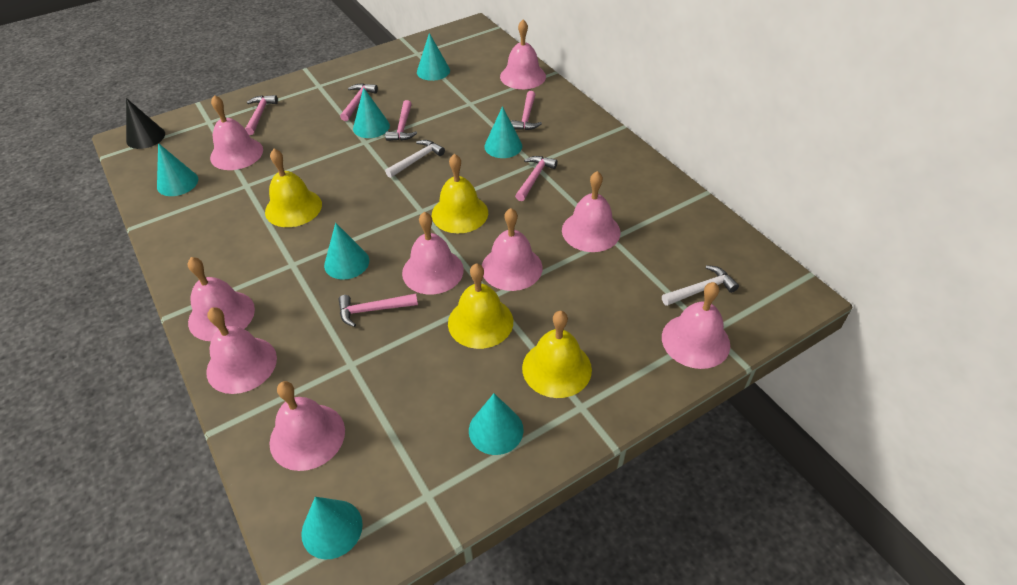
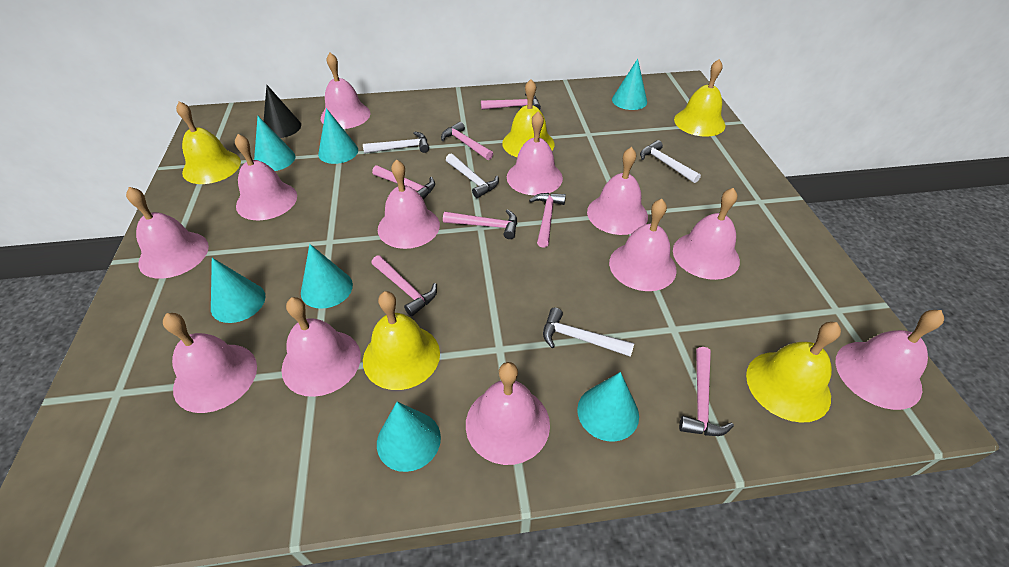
pink bell: [188,257,255,341] [206,307,277,394] [210,95,263,170] [269,381,345,471] [402,212,464,294] [482,208,543,291] [500,20,546,89] [562,171,621,252] [662,282,730,369] = 9 -> [126,187,209,279] [163,313,257,413] [235,134,297,220] [281,297,361,397] [321,53,371,129] [378,159,440,249] [466,362,550,465] [507,111,563,195] [587,147,648,235] [609,199,677,291] [673,188,740,280] [835,310,944,410] = 12
pink hammer: [245,95,278,135] [339,294,418,327] [340,83,378,121] [385,100,417,141] [511,91,542,130] [515,156,558,201] = 6 -> [371,255,437,316] [372,165,435,200] [441,122,493,160] [443,209,517,239] [481,93,541,110] [529,193,566,248] [679,347,734,436] = 7
white hammer: [385,140,445,178] [662,265,739,306] = 2 -> [363,131,429,154] [446,153,499,198] [543,308,634,357] [640,140,701,183] = 4
yellow bell: [265,149,322,227] [432,154,488,233] [448,263,513,349] [522,311,592,398] = 4 -> [176,101,241,184] [363,291,440,390] [502,79,555,157] [674,59,726,137] [746,322,841,423] = 5

